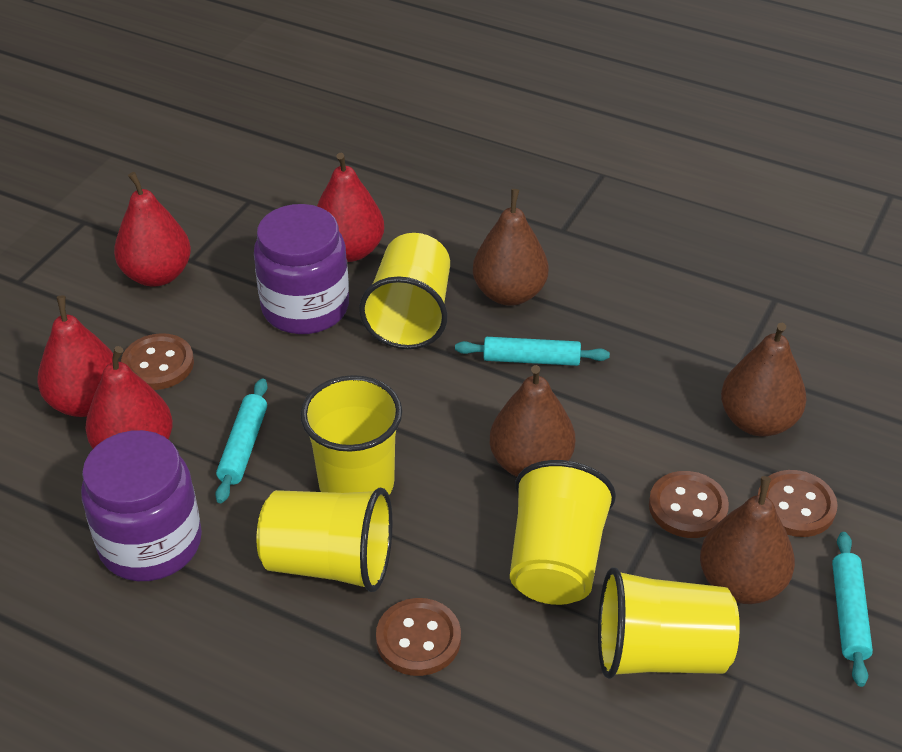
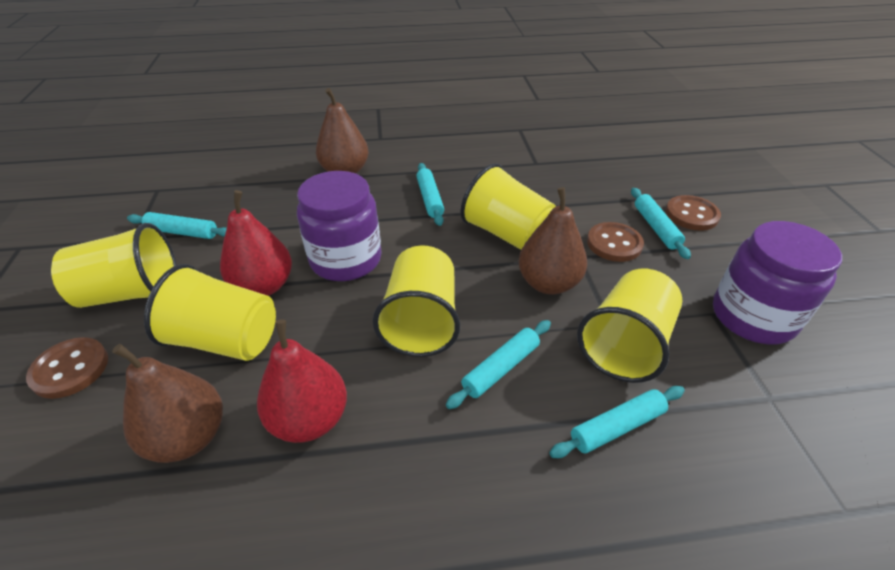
brown button: [121,333,194,390] [376,598,461,676] [649,471,729,538] [757,470,838,537] = 4 -> [26,337,108,399] [587,222,644,262] [666,195,721,231] = 3
brown pear: [473,189,548,306] [490,365,575,477] [700,476,795,604] [721,323,807,437] = 4 -> [112,344,223,463] [316,88,369,174] [518,187,587,295] = 3
red pear: [38,295,119,417] [85,346,173,449] [114,172,191,286] [317,153,384,262] = 4 -> [220,190,292,296] [257,319,347,443] = 2
turquoise rolling pin: [215,378,268,503] [455,337,610,366] [832,532,873,687] = 3 -> [127,212,227,239] [417,163,444,226] [446,320,551,409] [549,386,685,458] [631,188,691,259] = 5

